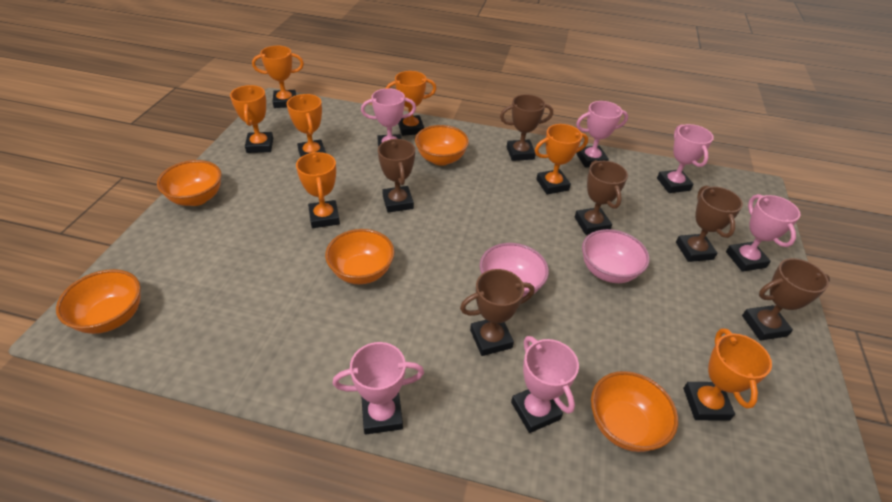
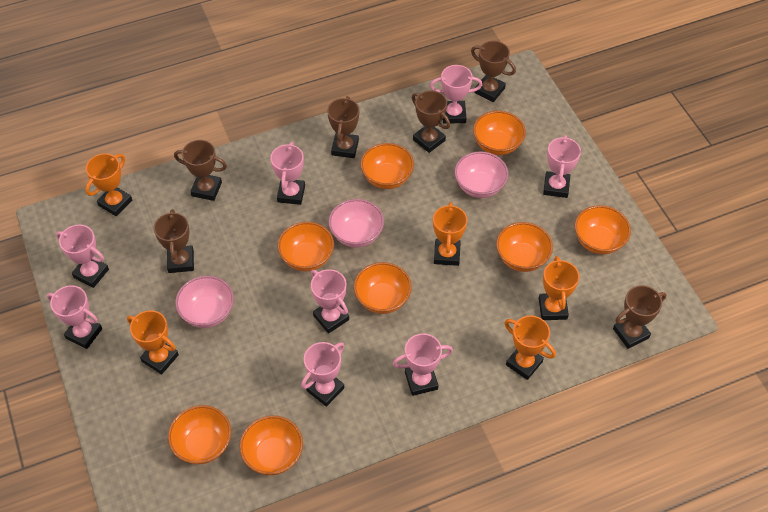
orange bowl: [56,269,141,334] [157,160,222,206] [325,229,395,284] [415,125,469,166] [591,371,678,452] = 5 -> [168,405,231,464] [239,416,303,475] [278,222,334,272] [354,262,412,314] [360,143,414,189] [473,111,526,155] [496,222,553,272] [575,205,631,254] = 8
orange trophy: [230,85,273,153] [252,46,304,108] [287,94,326,157] [296,152,340,228] [385,71,436,136] [535,124,588,194] [683,328,772,421] = 7 -> [85,154,132,216] [127,310,179,374] [433,202,467,266] [504,315,556,380] [539,256,579,320] = 5
pink bowl: [480,243,549,297] [582,229,650,283] = 2 -> [175,276,234,328] [329,199,384,248] [454,151,508,198] = 3
pink trophy: [333,342,424,435] [361,88,416,147] [511,336,579,433] [576,101,628,168] [657,124,714,193] [726,194,801,272] = 6 -> [47,285,102,349] [56,225,109,288] [270,142,305,205] [301,342,345,407] [311,269,349,333] [393,333,453,396] [430,65,482,124] [543,135,581,198] = 8

